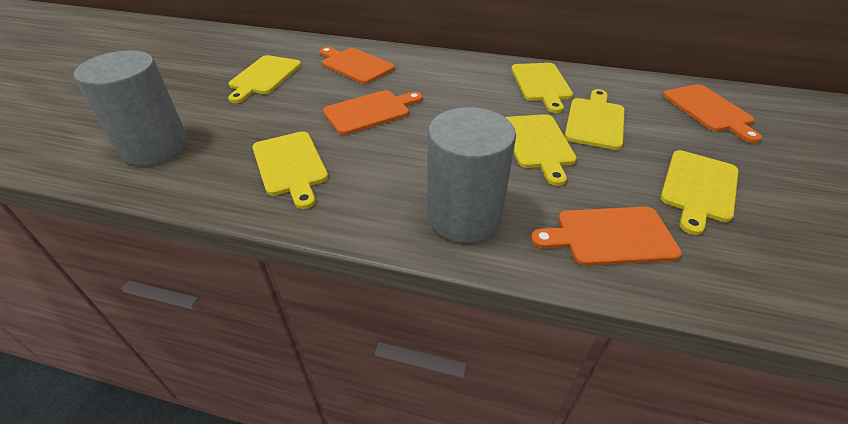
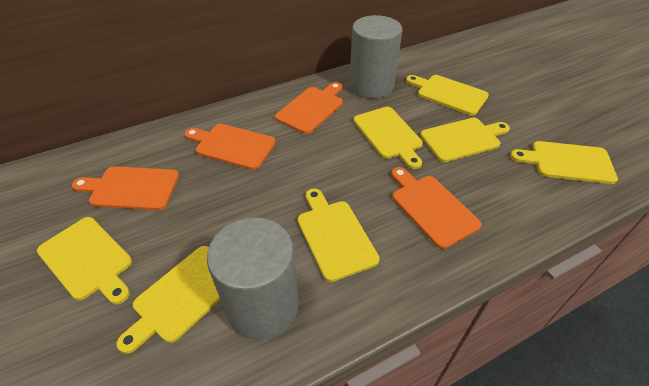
yellow cutting board: [228,55,301,103] [252,131,328,209] [505,114,577,186] [511,63,573,113] [565,89,625,150] [660,150,739,235] = 6 -> [37,217,132,305] [117,246,220,354] [298,188,380,282] [353,107,423,169] [406,75,489,115] [420,118,510,162] [510,141,618,184] = 7

